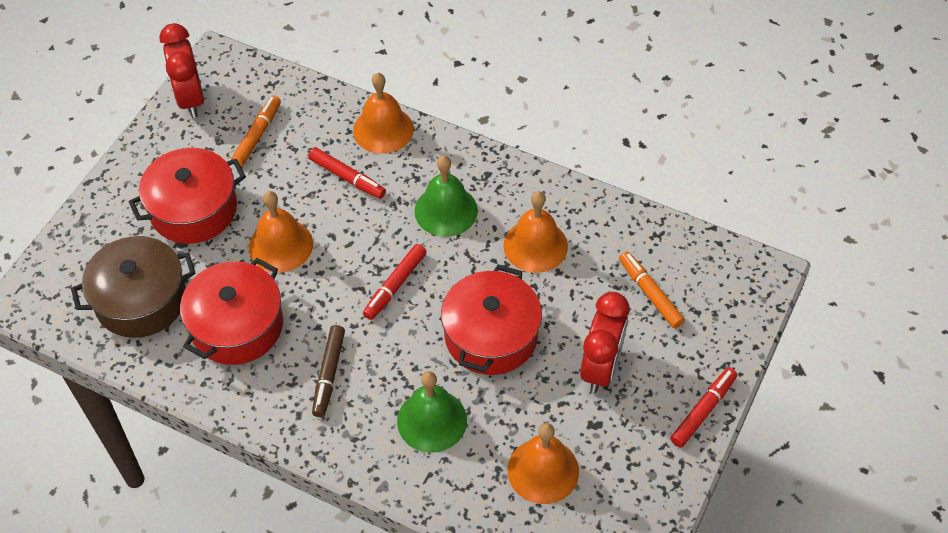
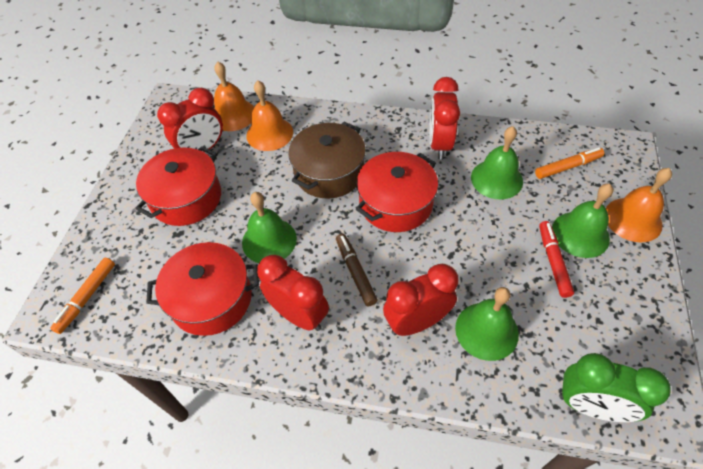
green bell: [397,371,467,453] [414,155,478,237] = 2 -> [242,192,297,263] [455,287,519,361] [471,126,523,199] [552,184,613,258] = 4
green clock: none = 0 -> [559,353,671,422] = 1
orange bell: [249,191,313,273] [353,73,414,154] [503,191,568,273] [508,423,579,504] = 4 -> [214,62,254,131] [246,81,293,151] [606,168,672,243] = 3
red clock: [159,23,204,118] [580,292,629,393] = 2 -> [157,88,223,152] [257,255,329,331] [383,264,458,336] [429,77,460,160] = 4
red marker: [308,147,386,199] [363,244,427,320] [670,368,737,448] = 3 -> [539,221,574,298] = 1

